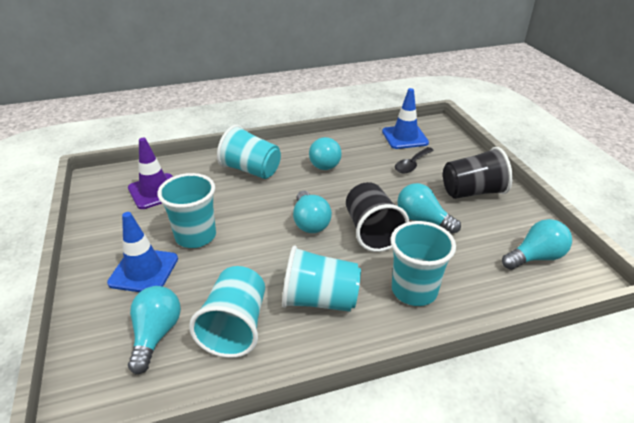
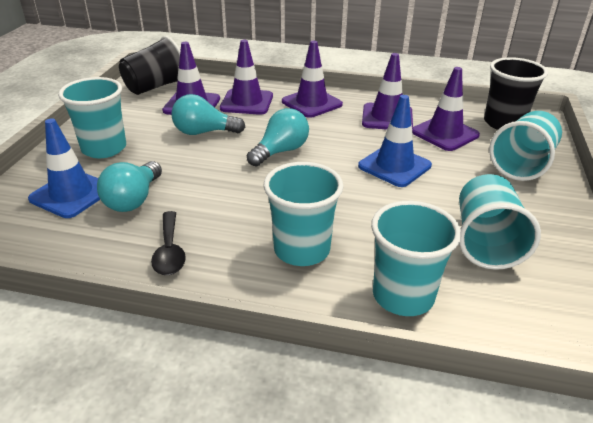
purple traffic cone: [128,138,173,209] = 1 -> [162,42,220,115] [220,40,273,115] [282,41,343,118] [362,53,413,130] [412,67,480,151] = 5
turquoise light bulb: [128,286,181,374] [293,191,332,233] [309,137,342,170] [397,183,461,234] [502,219,572,270] = 5 -> [97,161,162,212] [171,94,245,135] [247,108,309,166] = 3

